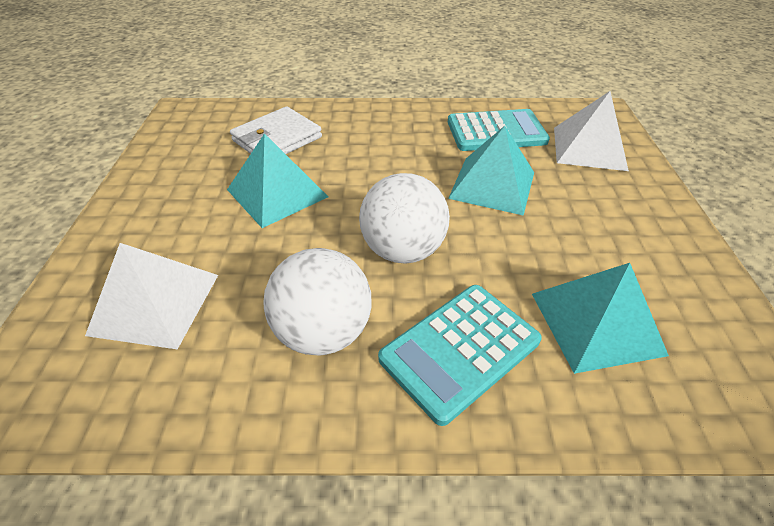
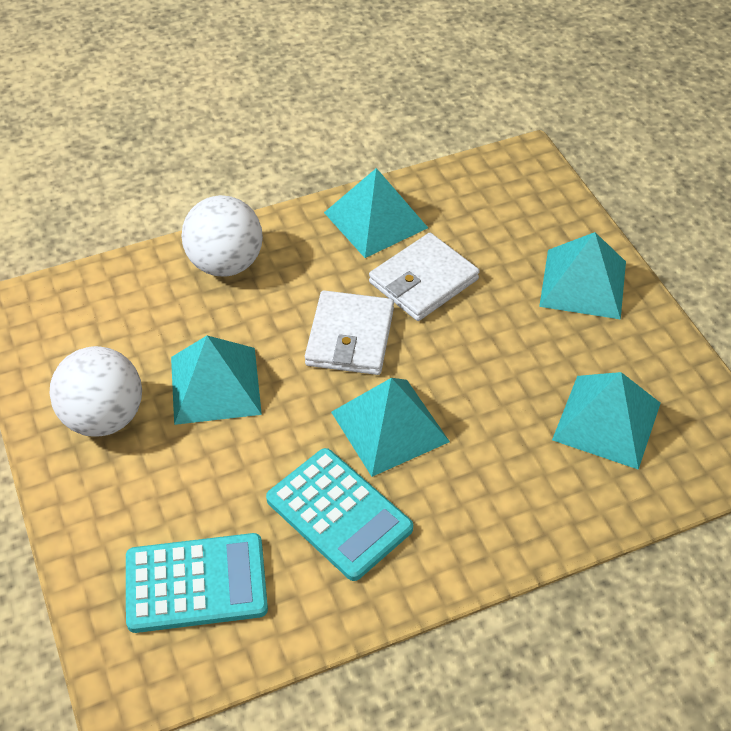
turquoise pyramid: [227,133,328,228] [448,126,534,216] [532,263,669,374] = 3 -> [171,336,262,425] [324,168,428,258] [331,378,450,477] [539,232,626,319] [552,372,661,470] = 5
white pyramid: [85,243,218,350] [554,91,629,171] = 2 -> none = 0
white wallet: [230,106,322,154] = 1 -> [305,290,394,375] [369,233,480,321] = 2

